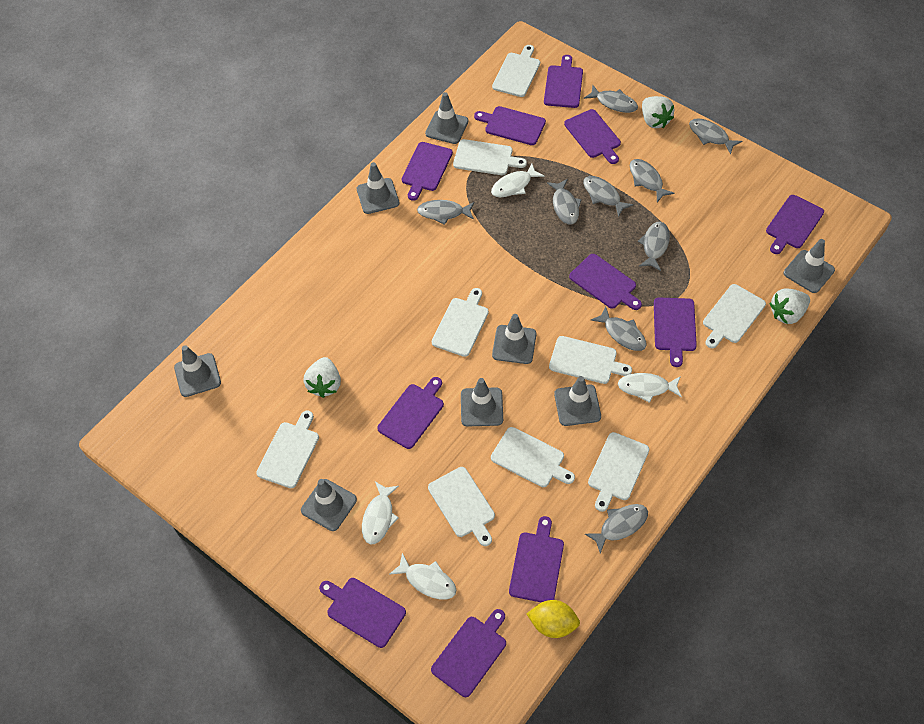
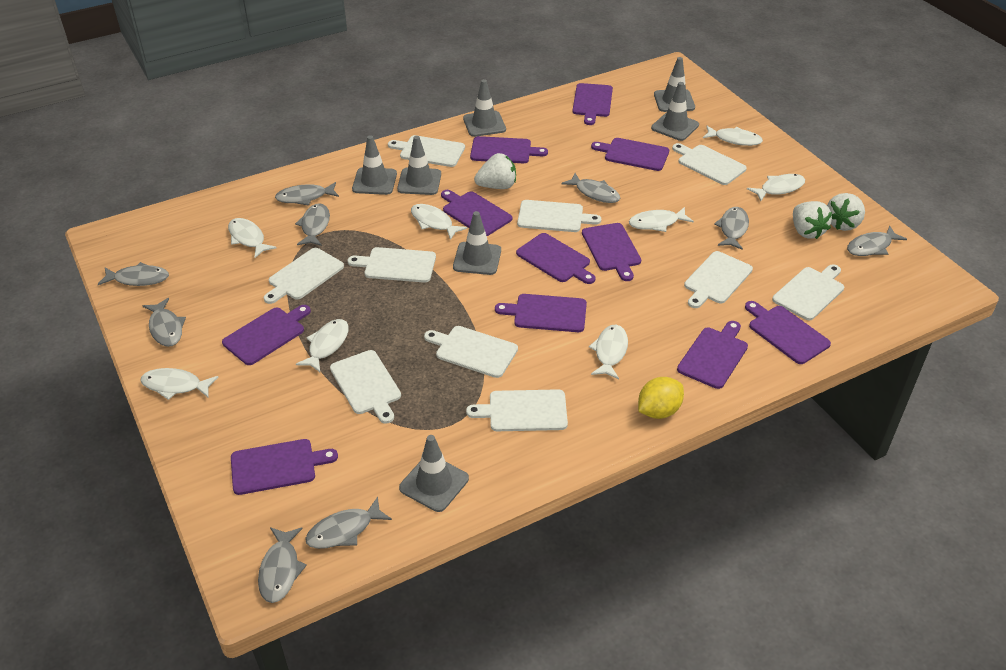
grey traffic cone: [174,345,221,397] [301,479,357,531] [357,162,399,214] [425,92,468,144] [461,378,503,427] [492,314,536,364] [554,376,601,426] [784,239,835,293] = 8 -> [352,135,397,195] [397,136,441,195] [399,435,469,512] [453,211,501,275] [463,79,506,137] [651,82,699,141] [654,57,695,112] = 7
white cutting board: [256,411,319,488] [428,467,495,546] [432,288,489,357] [453,139,527,175] [491,427,575,487] [492,45,540,97] [549,336,632,384] [588,432,649,512] [703,284,766,348] = 9 -> [263,248,344,304] [330,350,401,424] [348,247,436,283] [388,135,465,167] [424,326,518,378] [466,389,568,431] [517,200,601,232] [672,143,747,185] [684,251,753,308] [772,264,844,320] = 10
white fish: [362,482,399,545] [389,553,456,600] [491,163,544,197] [618,373,682,403] = 4 -> [140,368,218,400] [228,218,277,258] [296,319,349,372] [411,204,467,240] [589,325,628,379] [629,207,694,232] [703,126,763,146] [747,174,805,201] = 8

